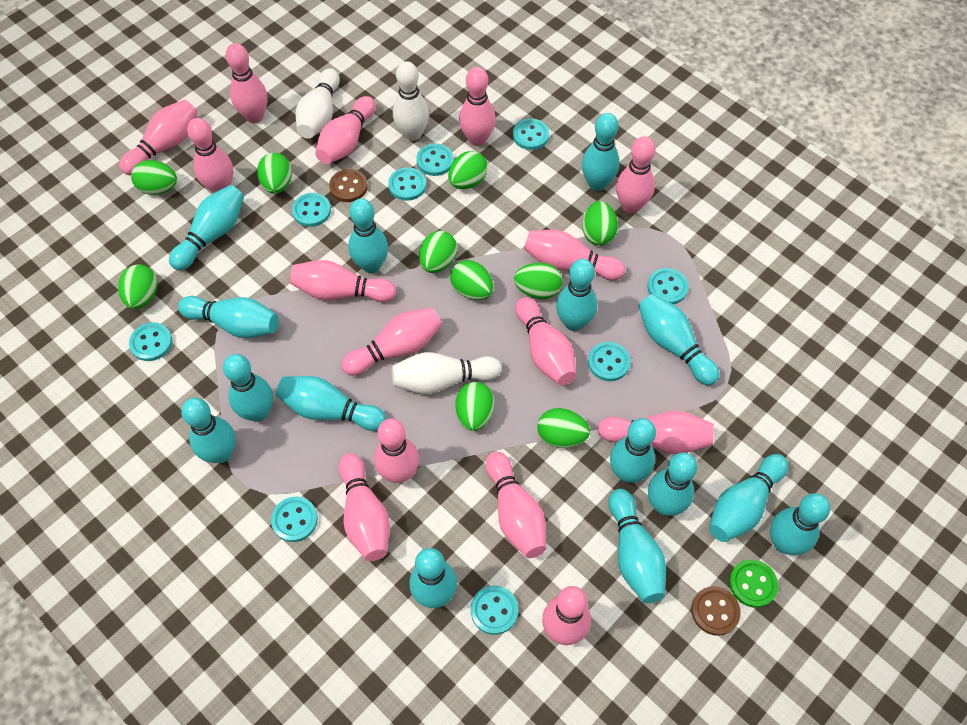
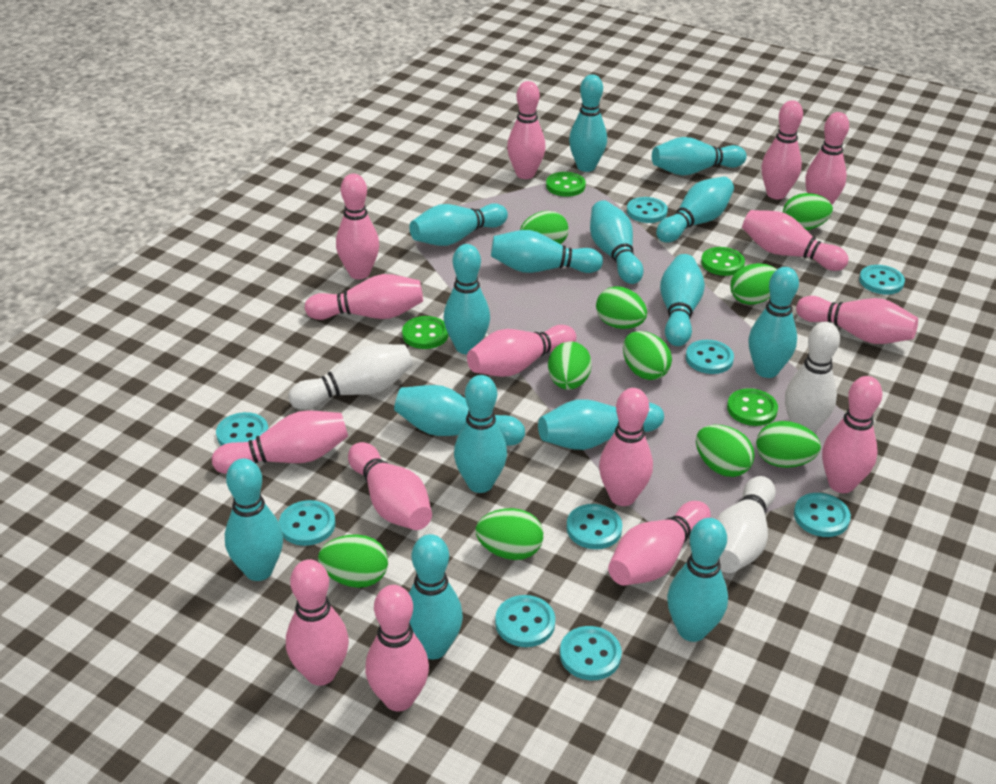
brown button: [329,169,368,202] [691,586,741,636] = 2 -> none = 0
green button: [729,559,778,608] = 1 -> [402,316,449,349] [546,172,586,197] [701,247,745,276] [727,388,778,426] = 4

